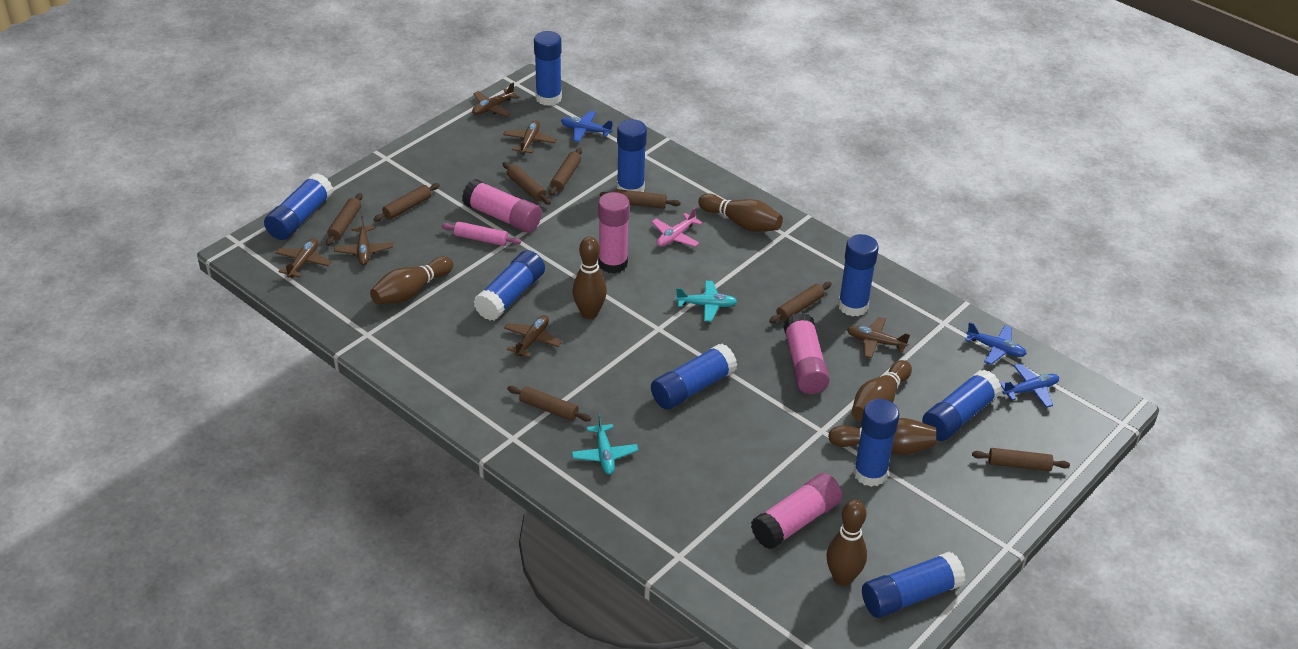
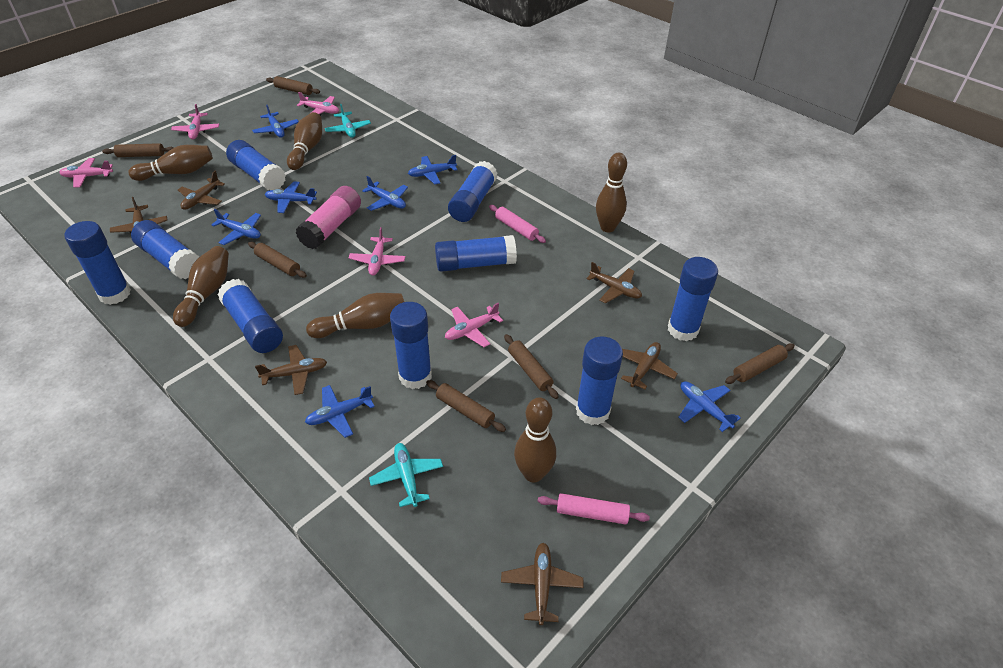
blue plane: [561,111,613,142] [965,322,1027,365] [1000,363,1059,408] = 3 -> [211,209,261,245] [252,105,299,138] [265,181,317,213] [305,385,375,438] [362,176,408,211] [408,155,457,184] [678,381,741,432] = 7
brown rolling pin: [326,193,363,246] [374,183,440,221] [503,162,551,205] [507,386,591,421] [549,148,582,196] [600,189,681,209] [769,282,832,323] [972,448,1070,471] = 8 -> [102,143,174,157] [248,242,307,278] [266,76,320,95] [426,380,506,432] [504,334,558,399] [725,343,795,384] = 6
pink glue stick: [462,179,542,233] [598,192,630,274] [751,473,842,549] [783,313,830,394] = 4 -> [295,186,361,249] = 1
pink plane: [652,207,702,247] = 1 -> [59,158,113,188] [171,104,219,139] [297,92,339,116] [349,227,406,275] [445,303,503,347] = 5
pink rolling pin: [441,221,521,246] = 1 -> [489,205,546,243] [538,493,650,525] = 2

